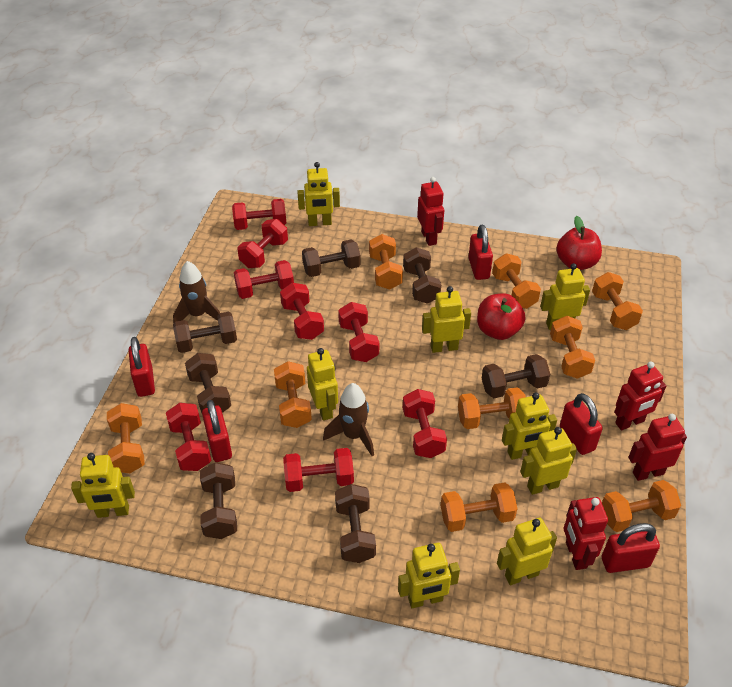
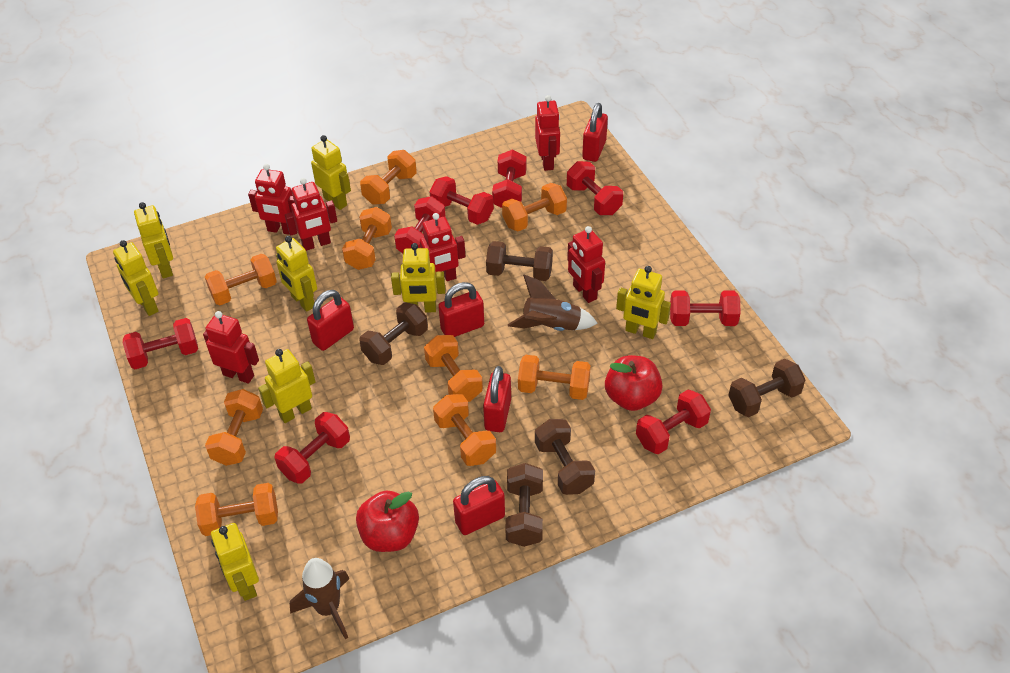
brown dumbbell: [173,312,237,353] [185,353,231,413] [200,462,237,539] [302,240,361,277] [335,484,376,563] [403,247,441,304] [482,354,550,398] = 7 -> [359,302,428,365] [486,241,553,281] [505,463,543,547] [535,419,595,495] [728,359,805,417] = 5
red robot: [417,177,444,246] [564,497,608,570] [614,361,666,430] [628,414,687,481] = 4 -> [203,311,259,384] [248,164,295,235] [285,178,337,251] [419,213,465,281] [535,95,560,171] [567,226,605,303] = 6
yellow robot: [71,453,135,518] [297,162,340,226] [307,348,338,421] [398,543,460,608] [422,286,471,353] [497,518,557,585] [502,392,557,460] [520,427,577,495] [540,263,590,330] = 9 -> [113,240,159,316] [134,202,173,278] [211,523,259,601] [258,349,316,423] [276,236,317,312] [311,135,351,210] [391,243,445,312] [616,266,671,339] = 8

